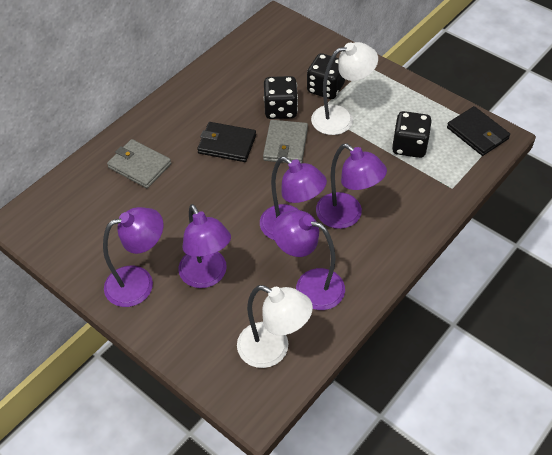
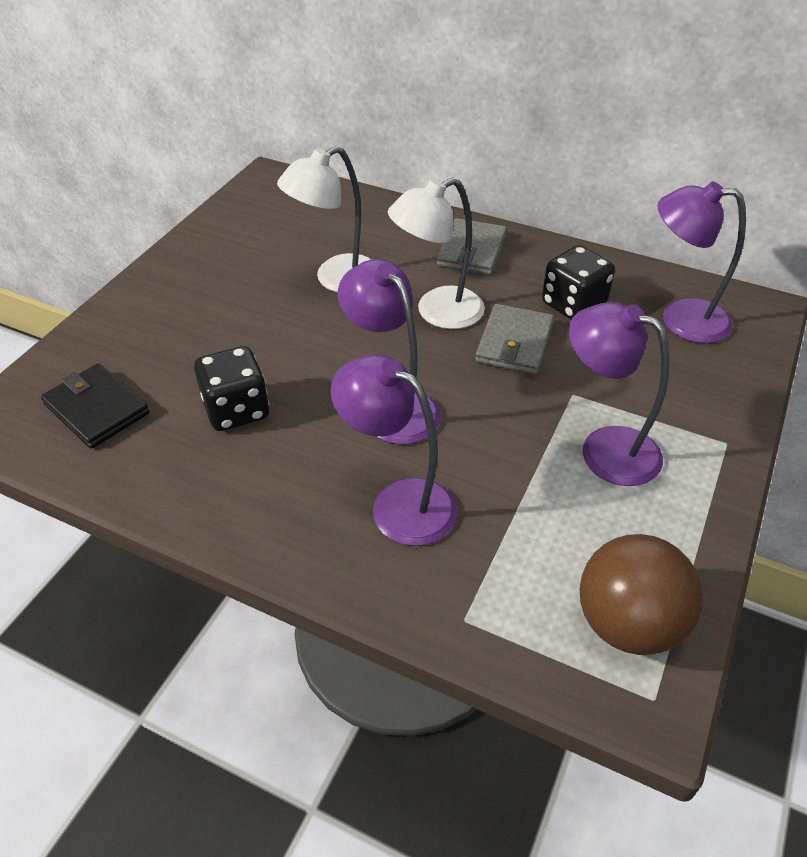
black dice: [264,76,298,119] [307,53,345,99] [392,111,432,158] = 3 -> [194,346,269,431] [542,245,615,319] = 2
black wallet: [197,122,256,162] [447,106,510,156] = 2 -> [41,363,149,449] = 1
brown ball: none = 0 -> [580,534,703,655] = 1
purple lamp: [103,207,164,307] [179,204,231,288] [260,156,327,240] [272,210,345,310] [316,144,387,229] = 5 -> [331,354,457,546] [338,259,441,444] [568,302,669,486] [657,182,746,344] = 4

